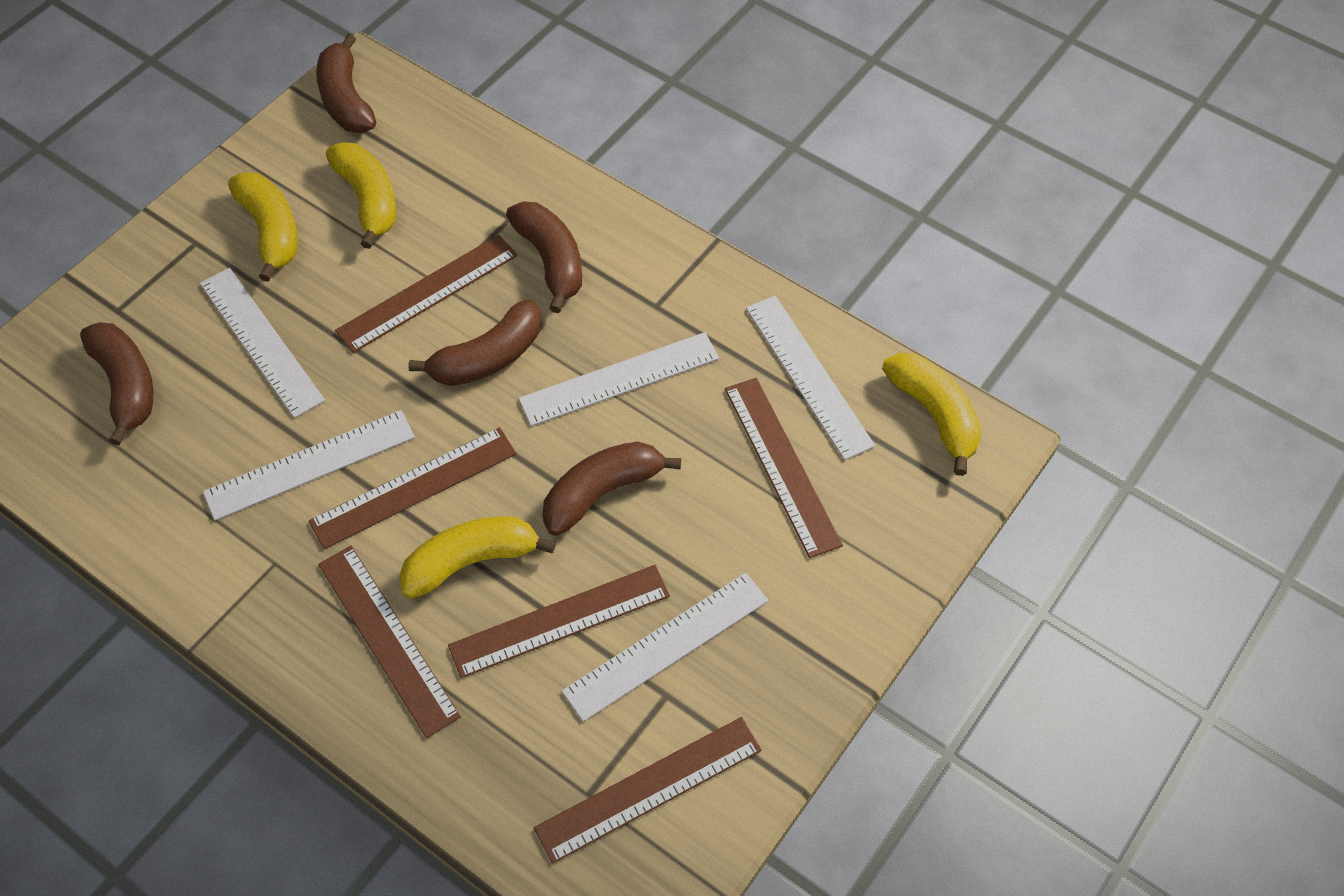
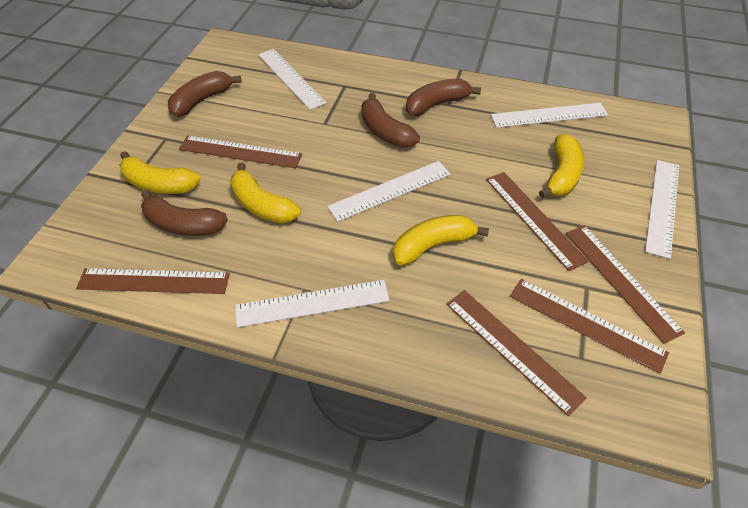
brown banana: [80,322,153,446] [316,34,376,133] [408,300,541,386] [506,201,582,313] [543,442,681,536] = 5 -> [141,190,228,236] [168,71,242,117] [361,93,420,148] [406,78,481,116] = 4

